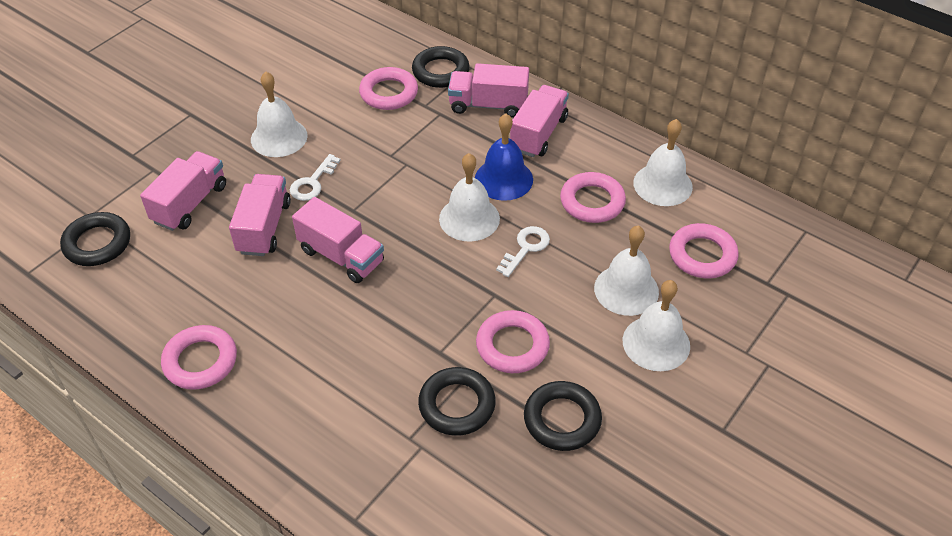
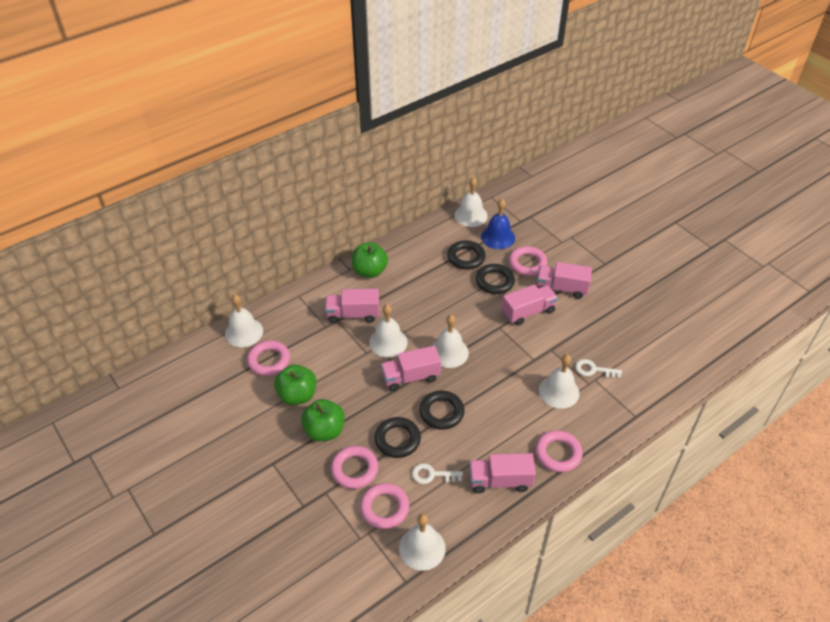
green apple: none = 0 -> [274,364,316,405] [301,399,345,441] [352,242,388,278] = 3
white bell: [251,72,307,157] [439,153,500,242] [594,225,659,316] [623,280,690,371] [633,119,693,206] = 5 -> [225,294,263,347] [369,304,408,357] [399,514,446,571] [432,315,469,368] [454,177,488,227] [539,354,579,409] = 6

